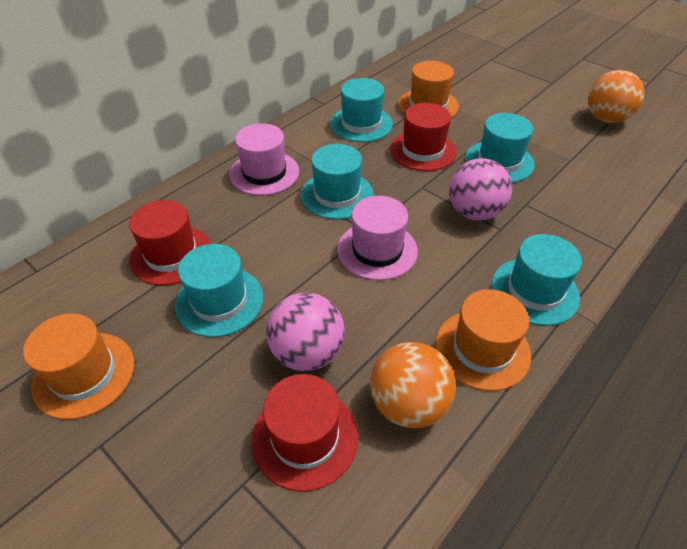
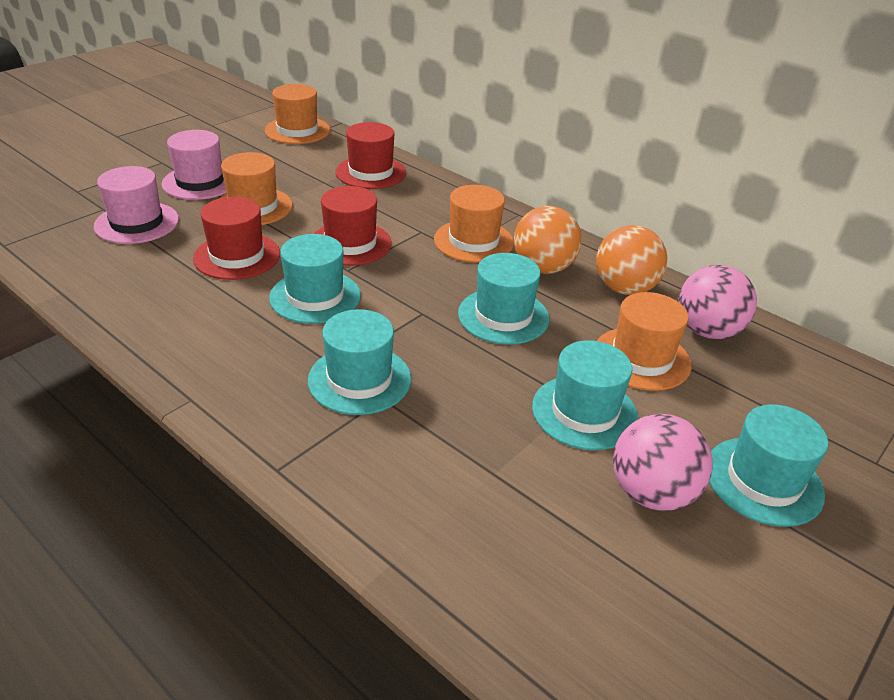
orange hat: [23,313,134,419] [398,61,459,118] [435,289,531,391] = 3 -> [220,152,292,225] [265,84,330,144] [434,185,514,263] [597,292,691,391] = 4

